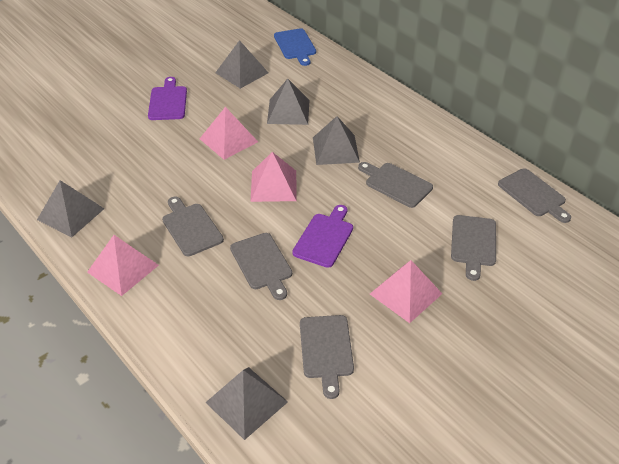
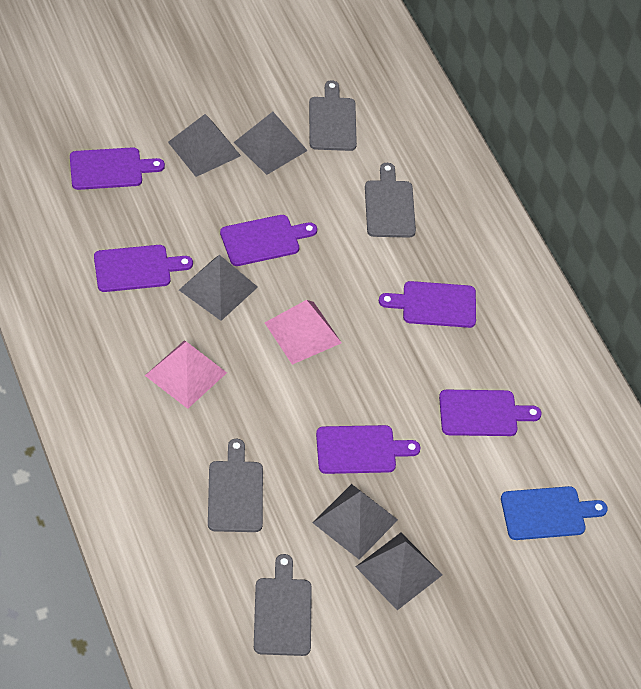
grey cutting board: [162,197,224,256] [230,233,292,300] [300,315,354,399] [358,162,433,208] [451,215,496,281] [498,168,571,223] = 6 -> [208,439,263,532] [254,554,312,656] [309,80,357,151] [365,163,416,238] = 4
pink pyramid: [87,235,159,296] [200,107,258,160] [251,152,297,202] [370,260,442,323] = 4 -> [145,340,227,409] [265,300,342,365] = 2
purple cutting board: [148,77,187,120] [292,205,353,268] = 2 -> [70,147,165,190] [94,245,193,292] [220,215,317,266] [316,425,421,474] [379,281,476,328] [439,390,542,436] = 6

